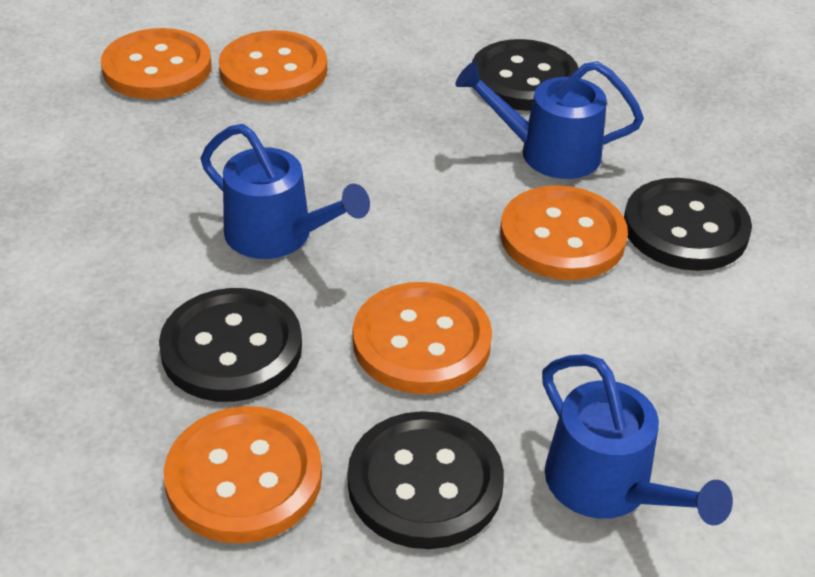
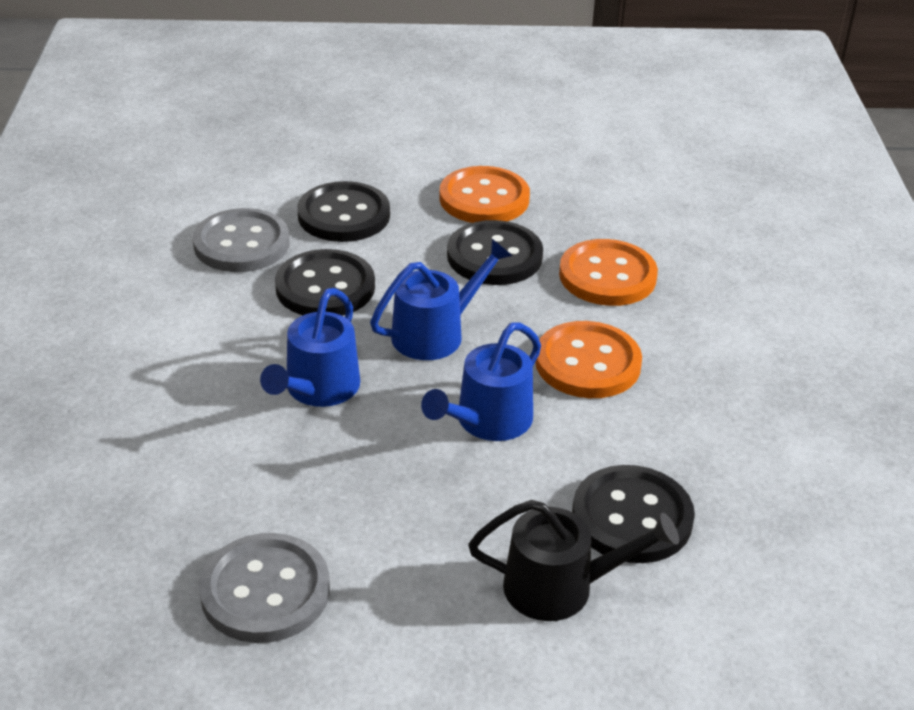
black watering can: none = 0 -> [468,500,679,621] = 1
grey button: none = 0 -> [193,208,290,272] [199,533,330,643] = 2
orange button: [101,28,212,99] [164,406,322,544] [219,30,327,102] [353,282,492,394] [500,185,628,280] = 5 -> [439,166,530,223] [535,321,642,398] [559,239,658,306] = 3

